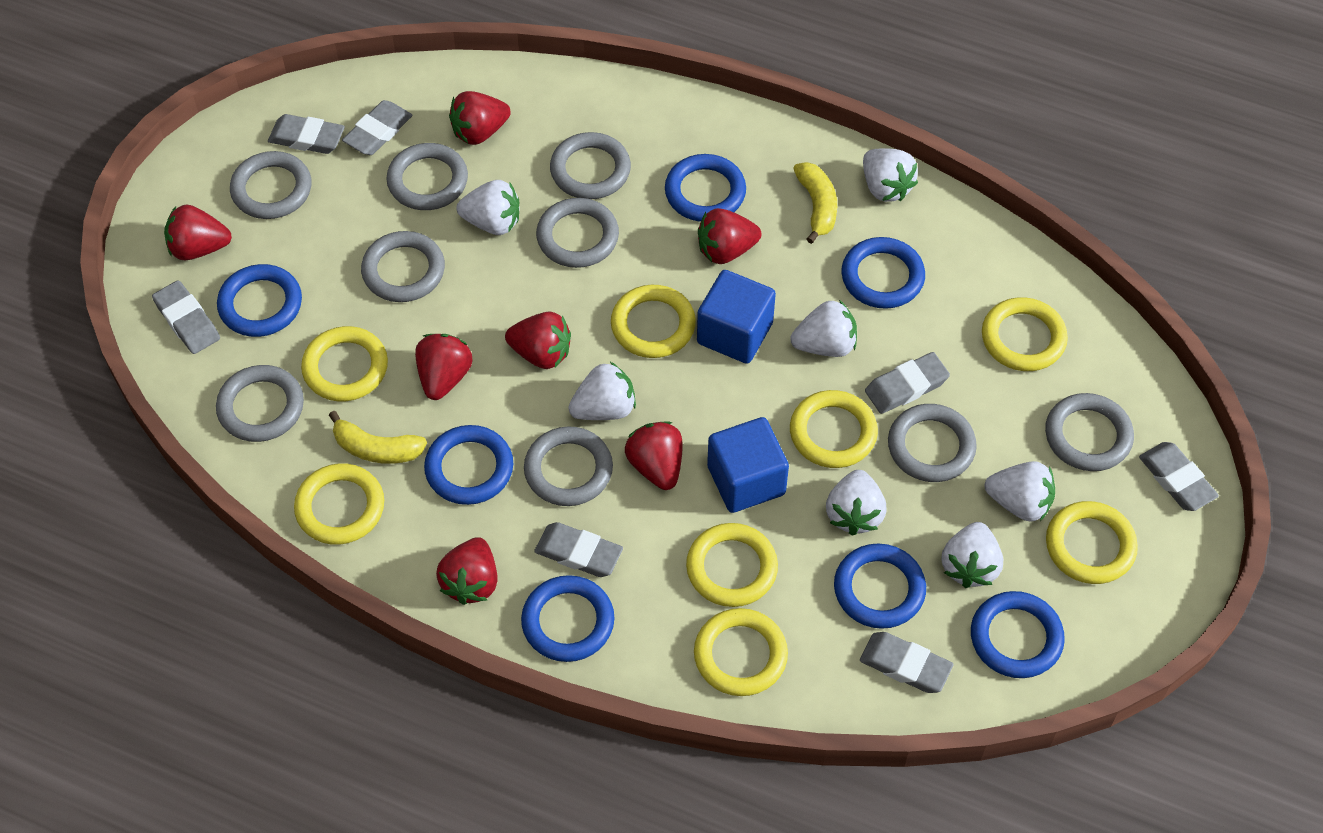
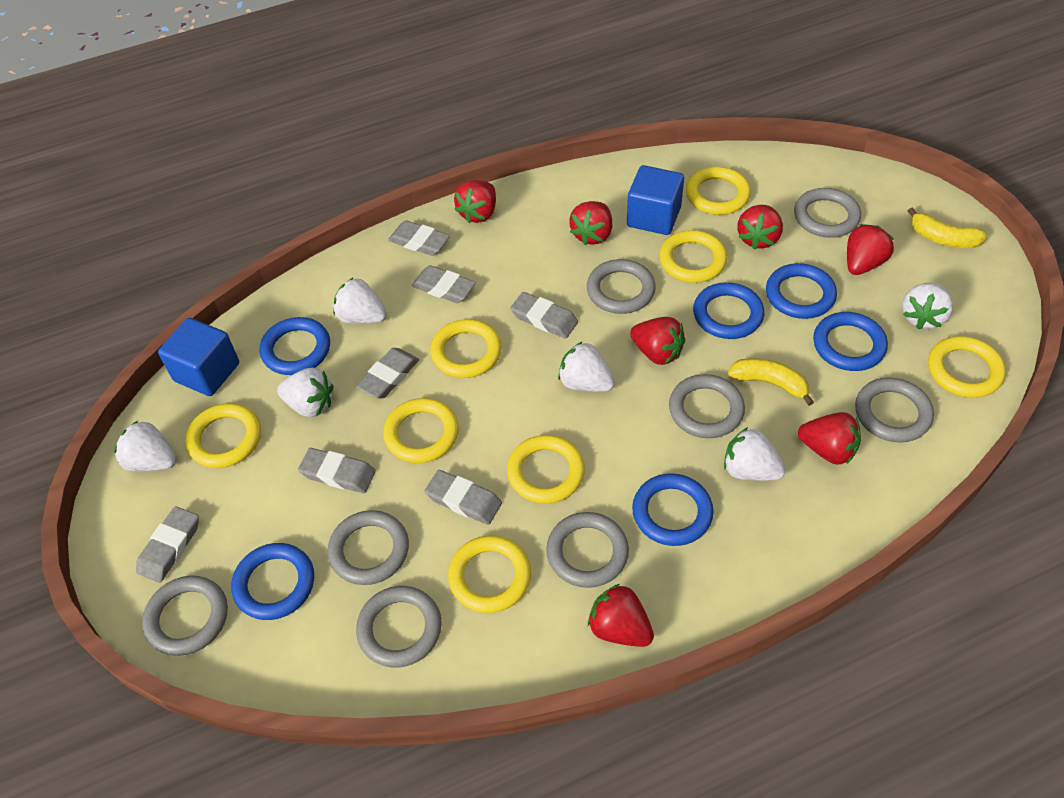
blue ring: [217,264,302,337] [424,425,513,505] [521,575,614,662] [665,154,746,222] [834,544,926,629] [841,237,925,309] [971,591,1065,678] = 7 -> [231,543,314,620] [260,317,330,375] [632,473,714,546] [693,282,764,339] [766,263,837,319] [813,312,888,371] = 6
grey ring: [216,365,304,442] [230,151,311,219] [361,231,445,302] [386,143,468,210] [524,426,613,506] [536,198,619,268] [550,132,631,199] [888,404,977,482] [1045,393,1134,471] = 9 -> [142,576,228,656] [328,510,409,585] [356,586,442,667] [546,512,629,588] [587,259,656,314] [669,374,745,438] [794,188,861,238] [855,377,934,443] = 8
white strawberry: [456,180,519,235] [568,362,636,420] [790,300,857,357] [826,470,887,536] [863,149,918,202] [942,522,1003,588] [985,461,1055,522] = 7 -> [114,421,177,471] [277,368,334,417] [333,278,387,324] [558,341,615,392] [724,427,786,481] [902,282,953,329] = 6

